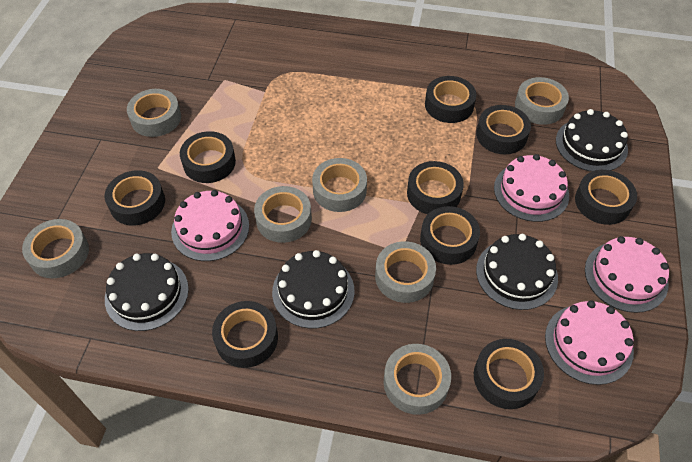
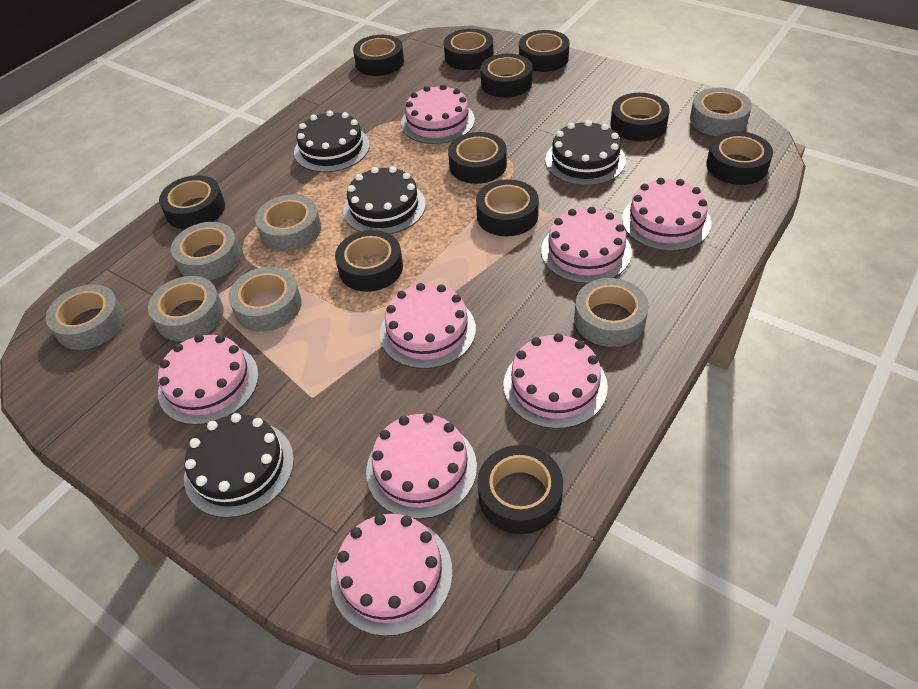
black tape: [105,170,165,225] [180,131,236,183] [212,301,278,368] [407,161,464,214] [420,206,480,265] [425,76,476,123] [474,339,544,409] [476,105,531,154] [575,170,637,225] = 9 -> [159,175,225,230] [335,230,403,292] [353,35,404,76] [444,29,494,70] [448,132,507,184] [476,179,539,236] [477,445,563,534] [480,54,532,98] [519,30,569,72] [610,93,670,141] [706,131,773,185] = 11
pink cake: [171,190,249,261] [494,154,569,222] [545,300,634,385] [585,236,669,313] = 4 -> [158,334,259,425] [331,514,453,636] [366,413,477,519] [380,283,476,369] [401,84,475,144] [503,333,608,429] [541,207,632,284] [622,178,711,251] = 8

